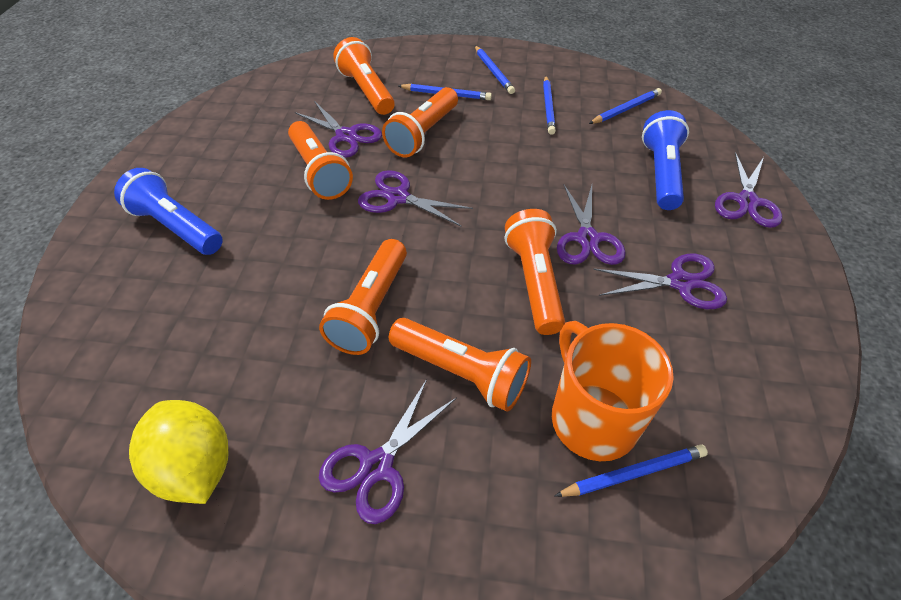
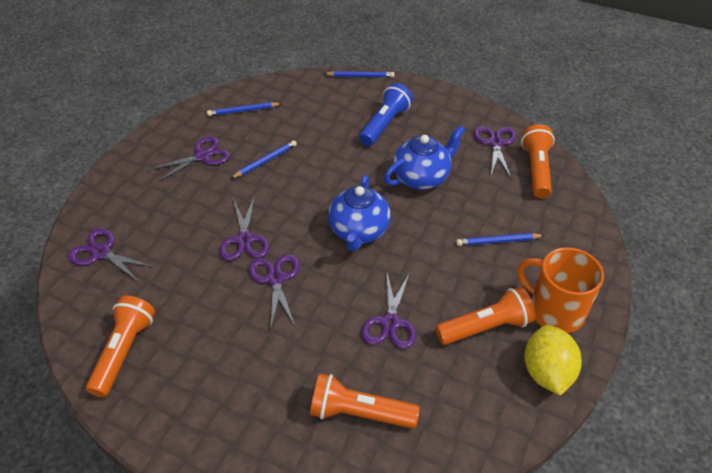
blue flashlight: [114,168,223,255] [642,110,689,210] = 2 -> [359,83,413,146] = 1
blue pencil: [398,84,492,100] [475,46,515,94] [543,76,556,135] [555,444,708,497] [589,88,662,124] = 5 -> [207,102,282,116] [230,140,297,179] [324,71,395,78] [456,233,545,246] = 4
blue teapot: none = 0 -> [328,175,391,251] [384,125,465,190] = 2
orange flashlight: [288,121,353,200] [319,239,407,355] [333,37,395,115] [382,87,458,157] [389,318,531,412] [505,209,565,335] = 6 -> [86,295,155,397] [310,374,420,429] [435,287,536,345] [521,124,555,198] = 4

